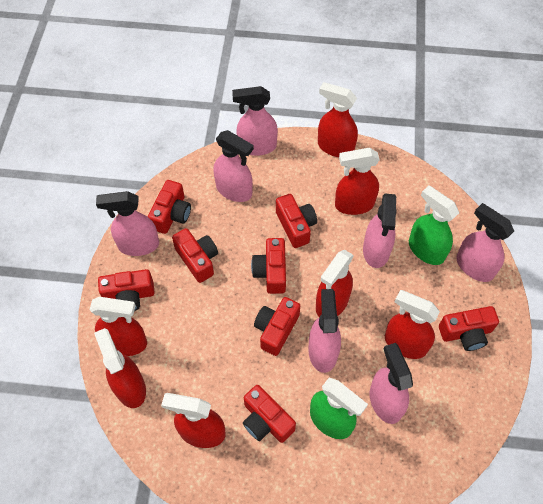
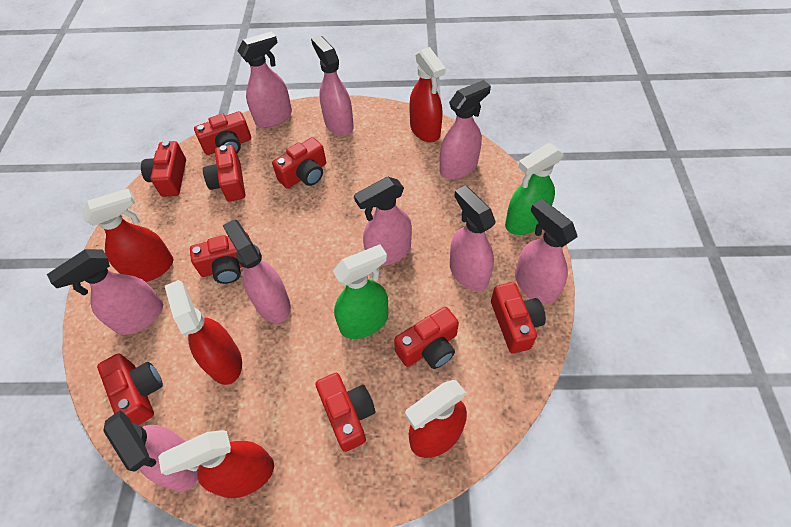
pink spray bottle: [96,191,159,256] [213,130,254,202] [232,86,278,156] [308,289,341,373] [363,194,397,268] [370,343,413,424] [456,203,514,282] = 7 -> [47,249,163,335] [103,410,198,491] [222,219,291,323] [237,31,292,128] [311,35,354,136] [354,177,412,266] [440,80,491,179] [450,185,495,291] [515,199,578,304] = 9
red camera: [98,269,155,311] [148,180,191,234] [172,228,218,283] [243,385,296,443] [251,238,286,294] [254,297,300,356] [276,194,317,248] [439,306,499,351] = 8 -> [97,353,163,425] [141,141,186,197] [190,233,250,284] [194,111,251,155] [203,145,245,202] [272,137,326,189] [316,373,375,452] [394,307,459,369] [491,282,546,354] = 9
red spray bottle: [90,297,147,356] [94,328,146,408] [161,393,226,448] [316,250,354,317] [318,82,358,157] [335,148,380,215] [385,290,440,359] = 7 -> [82,189,173,282] [158,430,274,498] [165,280,242,385] [405,380,467,458] [409,47,446,142] = 5

